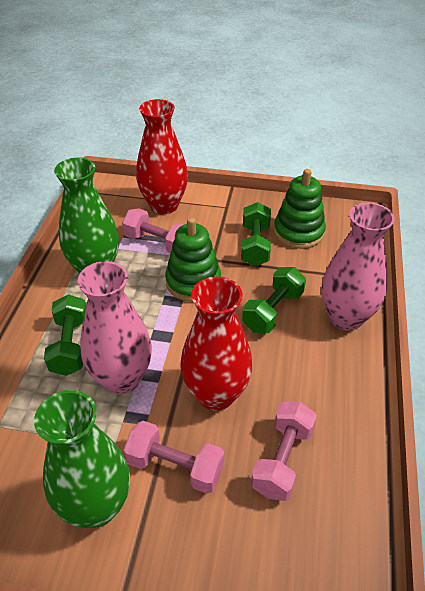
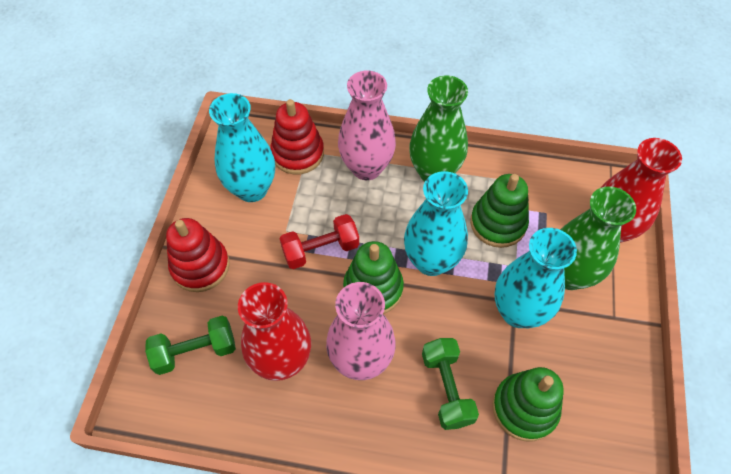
green dumbbell: [44,294,86,376] [241,202,271,266] [242,267,306,333] = 3 -> [145,316,236,375] [422,338,479,430] = 2
green stacking toy: [165,217,221,302] [274,169,326,249] = 2 -> [343,241,404,314] [470,174,529,248] [492,367,564,442] = 3
pink dumbbell: [122,208,184,253] [124,421,225,494] [251,402,317,501] = 3 -> none = 0
red dumbbell: none = 0 -> [279,214,359,269] = 1
red stacking toy: none = 0 -> [166,218,230,292] [270,99,324,174] = 2
turquoise vase: none = 0 -> [209,93,275,202] [404,171,468,276] [495,228,577,328] = 3

